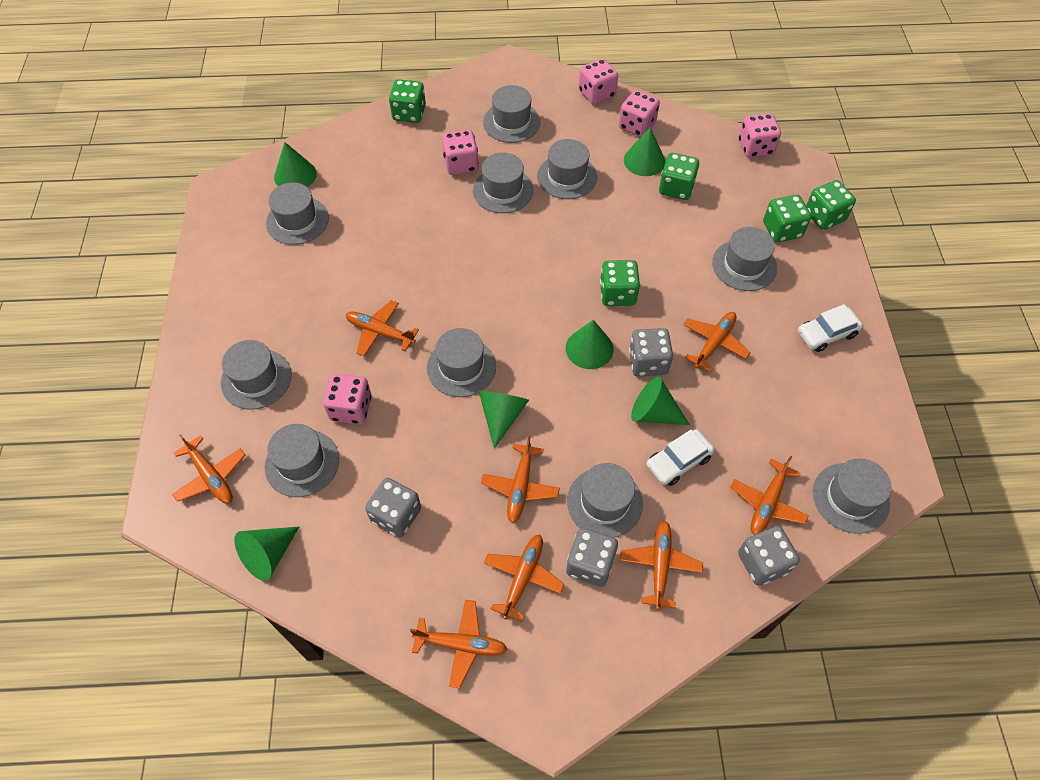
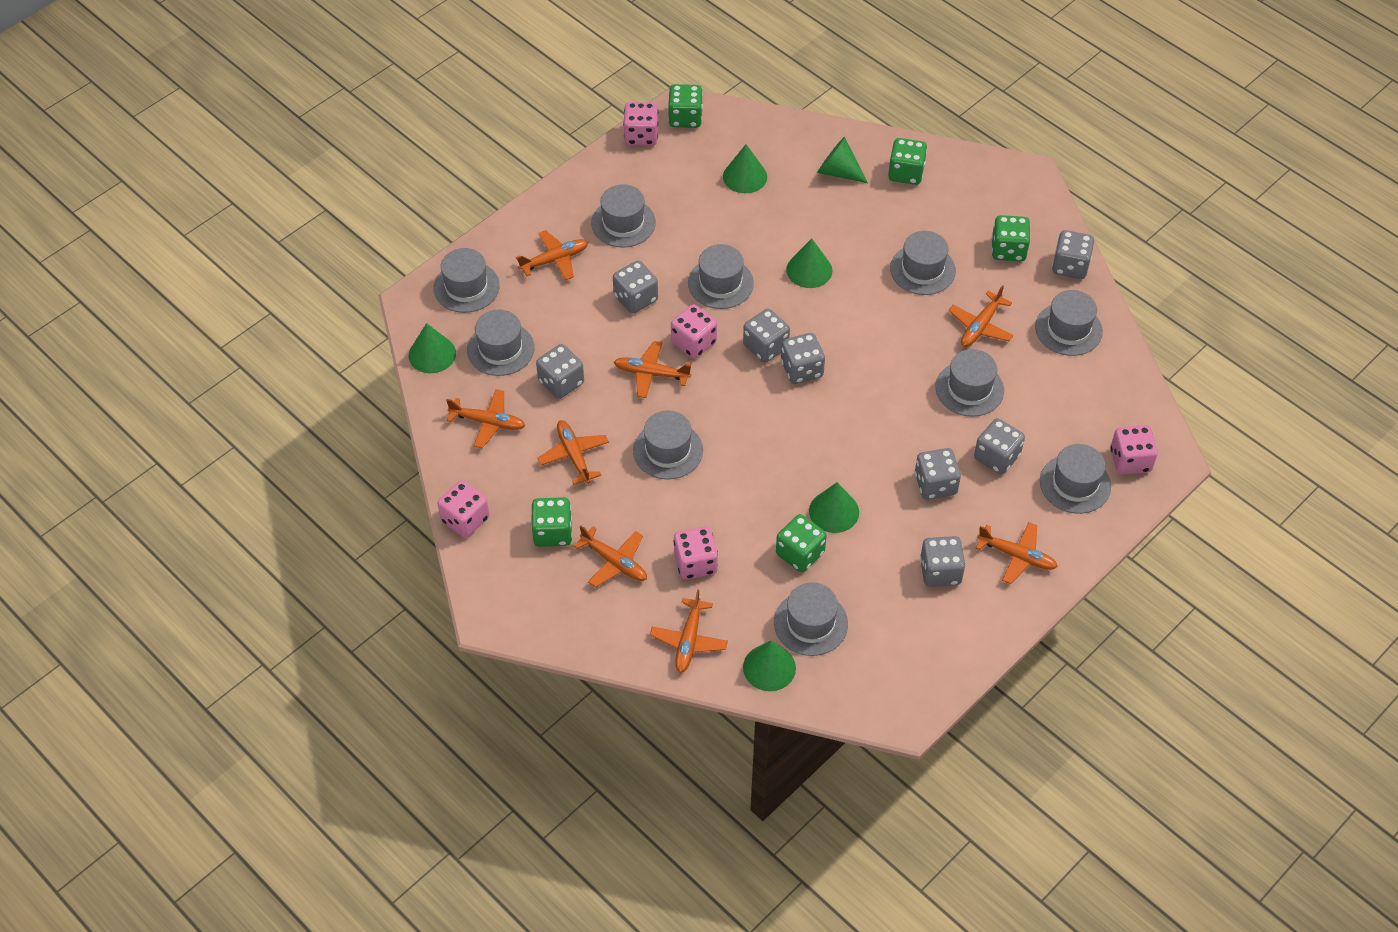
grey dice: [365,478,421,537] [566,528,618,587] [629,328,673,377] [738,526,800,586] = 4 -> [536,344,584,399] [613,260,658,313] [743,309,790,363] [781,333,825,384] [915,448,961,500] [920,536,965,587] [974,418,1025,474] [1052,230,1094,279] = 8
white car: [647,429,714,486] [798,304,863,352] = 2 -> none = 0

